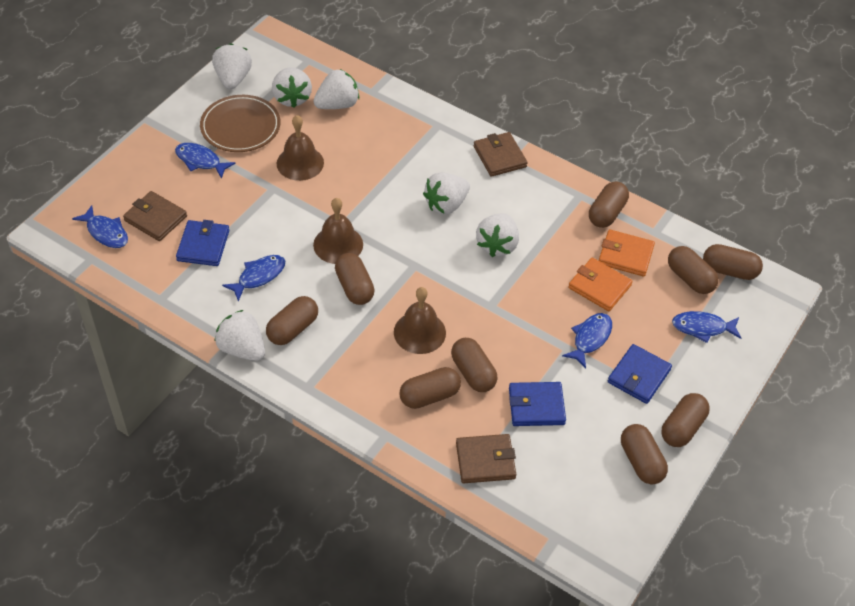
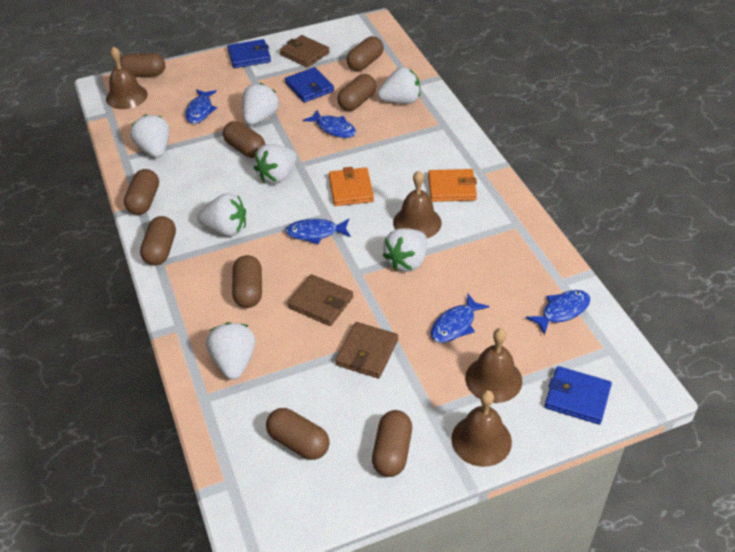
brown bell: [277,115,324,181] [313,198,363,264] [394,287,446,354] = 3 -> [106,46,148,109] [393,170,442,238] [451,390,512,467] [465,328,522,403] = 4
brown plate: [200,95,281,152] = 1 -> none = 0
white strawberry: [212,43,252,90] [215,310,265,361] [272,67,312,108] [313,69,359,109] [423,172,470,215] [476,213,519,257] = 6 -> [130,114,169,158] [197,193,246,236] [206,322,256,380] [242,83,279,125] [254,144,297,184] [378,67,420,104] [383,228,427,272] = 7

